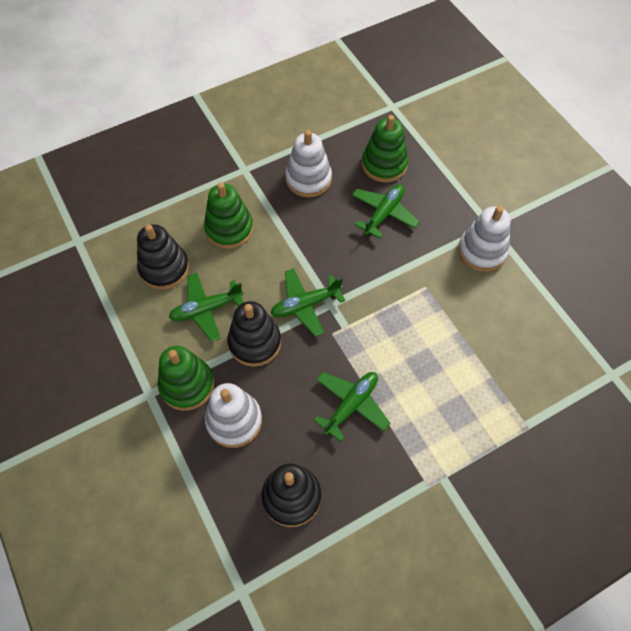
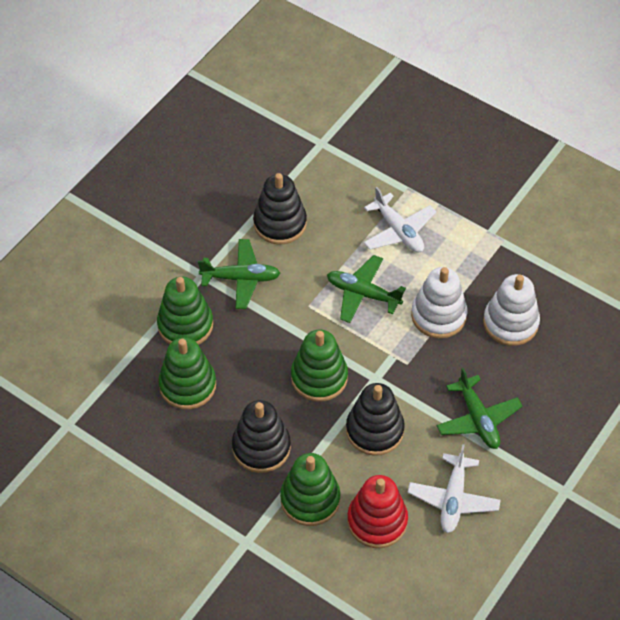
green plane: [169,273,244,342] [270,268,345,337] [314,372,391,442] [352,184,420,239] = 4 -> [198,239,280,309] [327,255,406,323] [436,368,522,449] = 3
green stacking toy: [158,346,214,411] [204,183,253,249] [362,115,408,183] = 3 -> [157,277,213,345] [158,337,216,410] [280,453,340,526] [291,330,348,402] = 4
red stacking toy: none = 0 -> [347,475,408,548] = 1
white plane: none = 0 -> [364,187,436,253] [408,444,501,533] = 2
white stacking toy: [205,383,262,448] [285,130,332,198] [458,206,511,272] = 3 -> [411,267,467,339] [483,274,540,346] = 2

